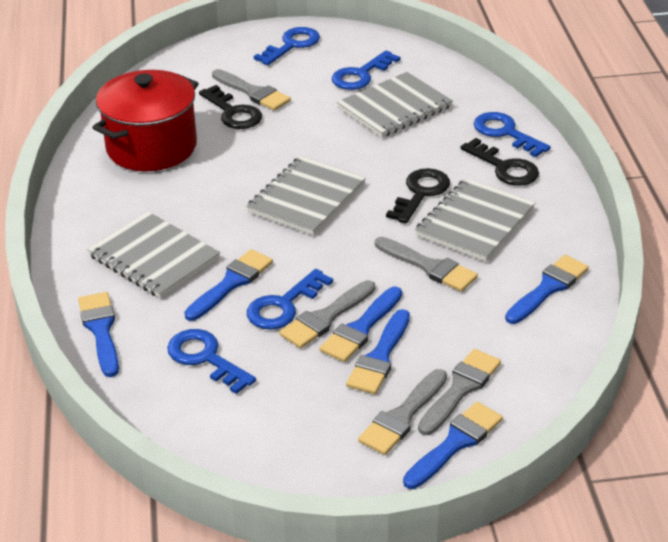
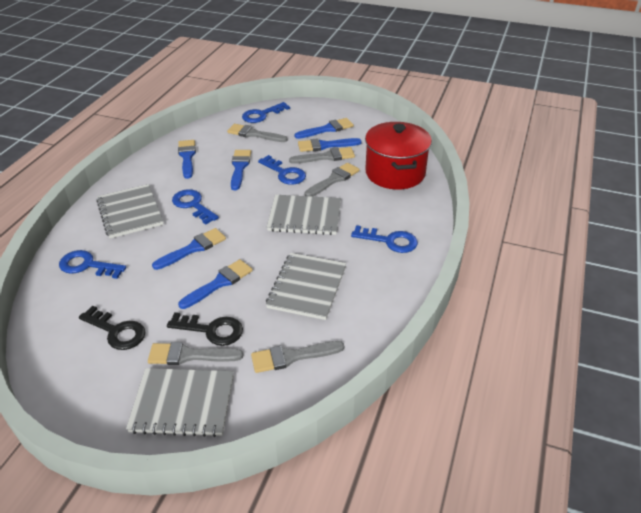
black key: [199,85,262,129] [386,168,450,224] [461,138,539,186] = 3 -> [79,306,146,350] [167,312,243,346] = 2

